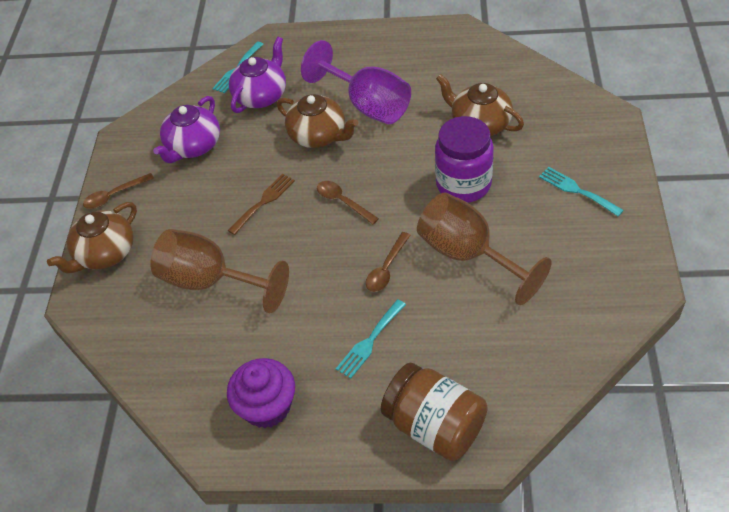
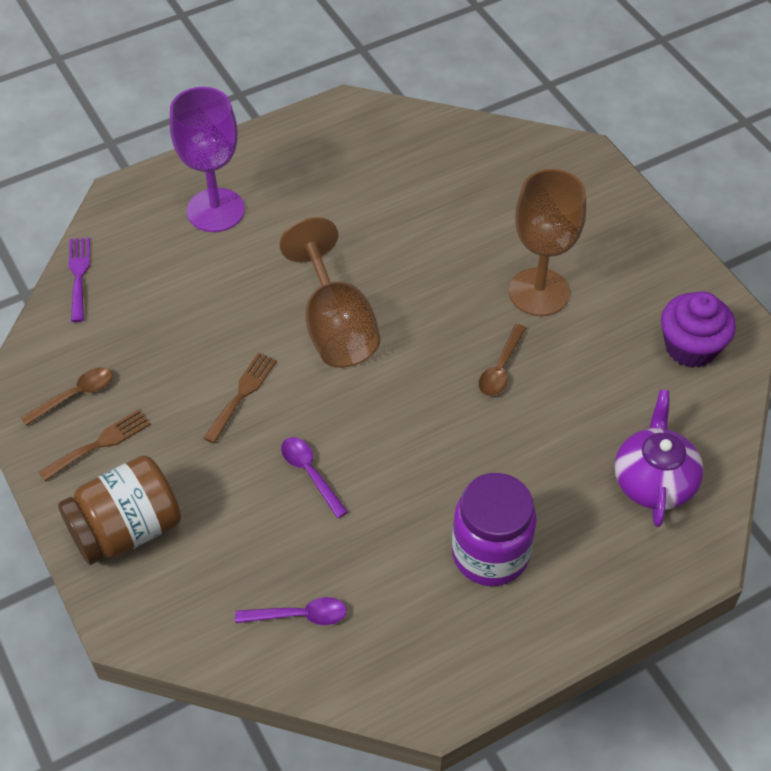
brown fork: [228,174,295,235] = 1 -> [39,409,151,481] [204,352,277,444] = 2
brown spoon: [83,173,154,209] [317,181,379,224] [366,232,411,292] = 3 -> [20,367,113,426] [479,324,526,396] = 2
brown teapot: [47,202,137,274] [277,94,358,148] [436,74,524,136] = 3 -> none = 0
purple fork: none = 0 -> [69,237,90,322] = 1
purple spoon: none = 0 -> [235,597,347,625] [281,437,348,518] = 2
purple teapot: [153,96,220,163] [229,37,286,113] = 2 -> [615,390,704,527] = 1
turquoise fork: [212,42,263,93] [336,299,406,379] [539,167,624,216] = 3 -> none = 0

